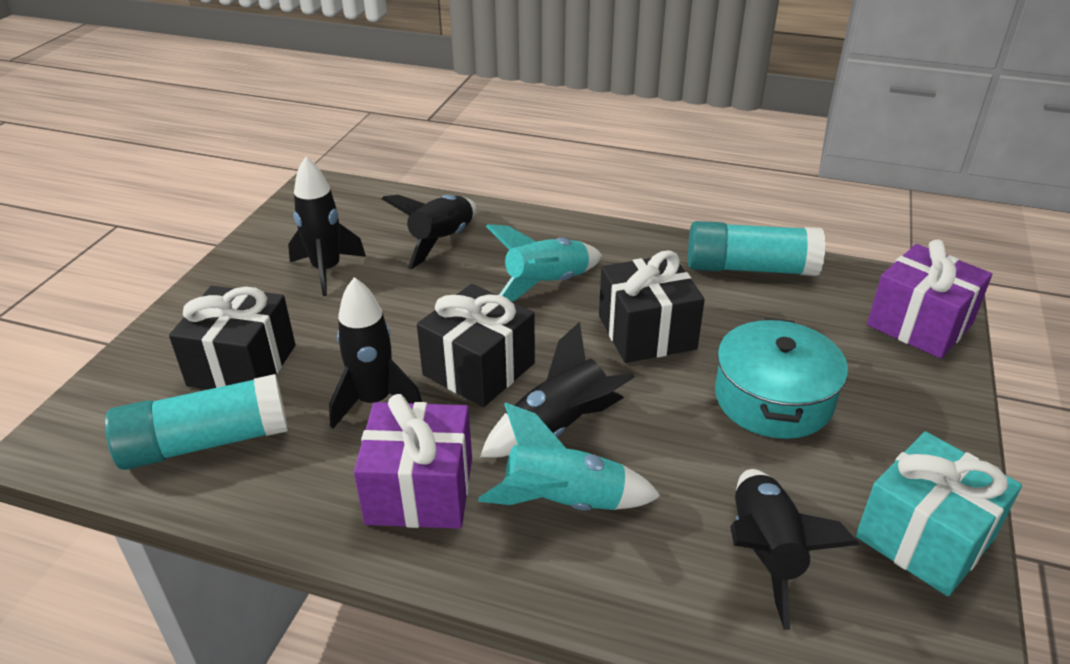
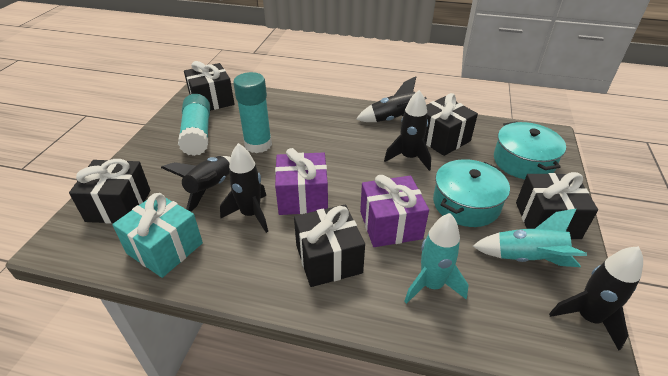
black gift: [169,286,295,390] [417,284,535,407] [599,250,705,363] = 3 -> [69,159,150,224] [184,61,235,111] [294,205,365,287] [424,93,478,156] [516,172,598,239] = 5
turquoise pot: [715,318,848,439] = 1 -> [433,159,510,227] [494,122,566,179] = 2

